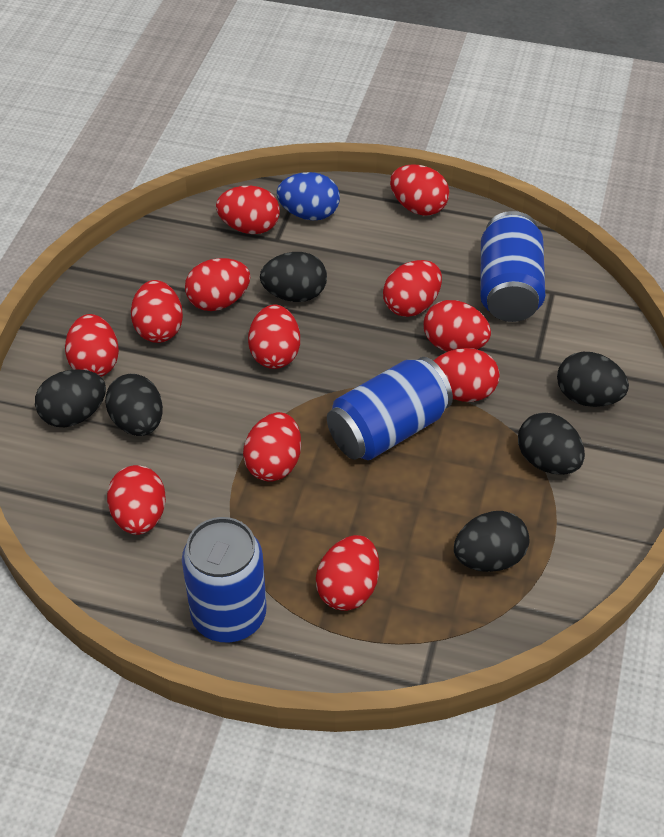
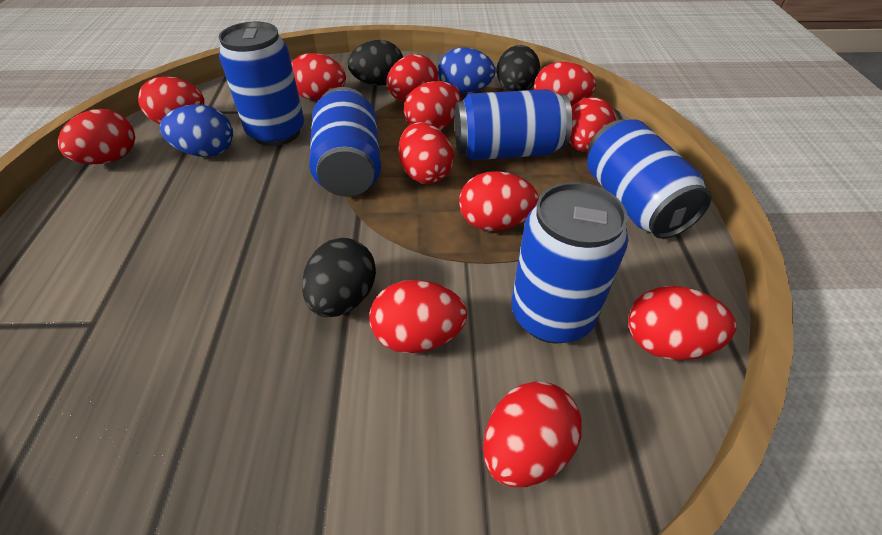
black egg: [35,369,106,427] [105,374,163,436] [260,252,327,302] [454,511,530,572] [518,412,585,475] [557,352,629,407] = 6 -> [302,238,376,317] [348,40,403,85] [497,45,540,91] = 3
blue can: [182,517,267,642] [327,357,453,460] [480,211,545,322] = 3 -> [219,22,304,146] [309,87,381,197] [455,89,572,160] [511,182,628,344] [587,119,712,239] = 5
blue egg: [277,172,340,220] = 1 -> [160,104,233,157] [438,47,495,94] = 2

